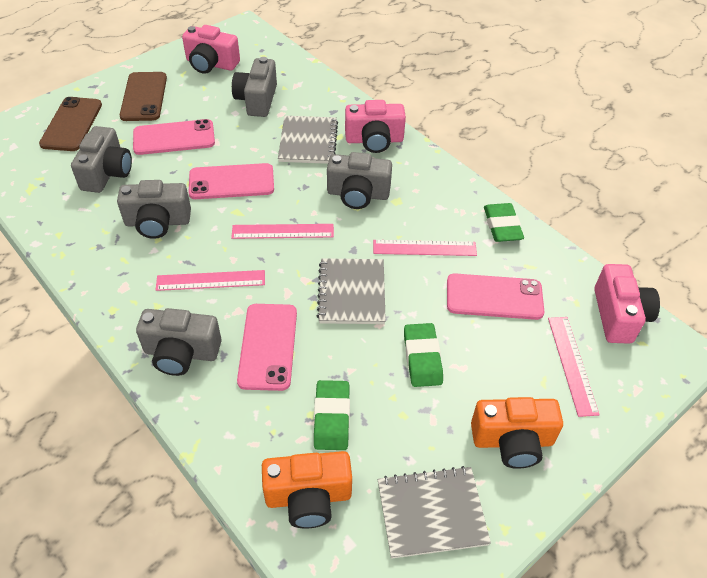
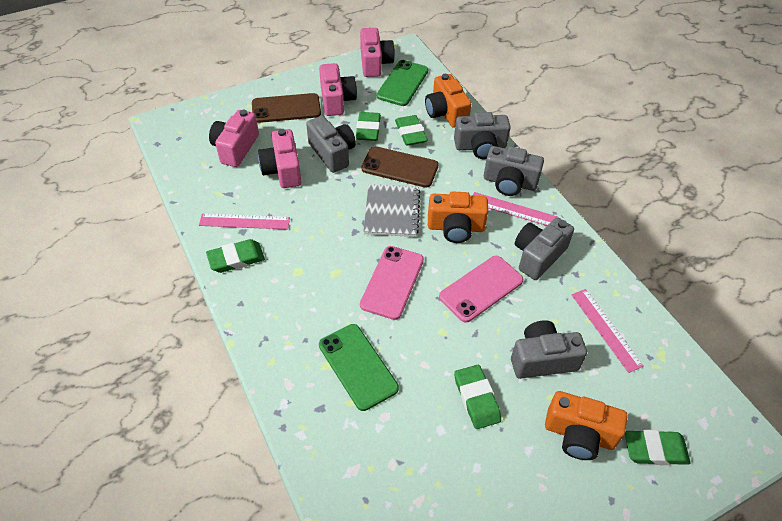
green eraser: [314,380,350,450] [404,323,443,387] [484,203,524,242] = 3 -> [206,239,265,273] [356,112,381,141] [395,115,428,146] [454,365,501,429] [625,430,691,465] = 5
green phone: none = 0 -> [319,324,399,411] [377,60,428,106] = 2
grey notebook: [278,116,338,164] [317,258,386,324] [378,466,491,559] = 3 -> [363,184,420,237] = 1
orange camera: [262,451,352,529] [471,397,563,469] = 2 -> [425,74,471,128] [428,191,488,243] [545,391,627,460] = 3
pink camera: [182,25,240,74] [345,100,406,153] [594,264,660,344] = 3 -> [209,110,259,167] [258,129,301,188] [319,63,357,116] [360,28,395,77] = 4
pink phone: [133,119,215,155] [188,163,274,199] [237,304,297,391] [447,273,544,320] = 4 -> [360,246,424,320] [439,256,523,323] = 2
pink ruler: [156,270,265,291] [231,224,334,239] [373,240,477,256] [548,317,600,417] = 4 -> [199,213,290,230] [473,192,558,226] [572,289,643,373] = 3

